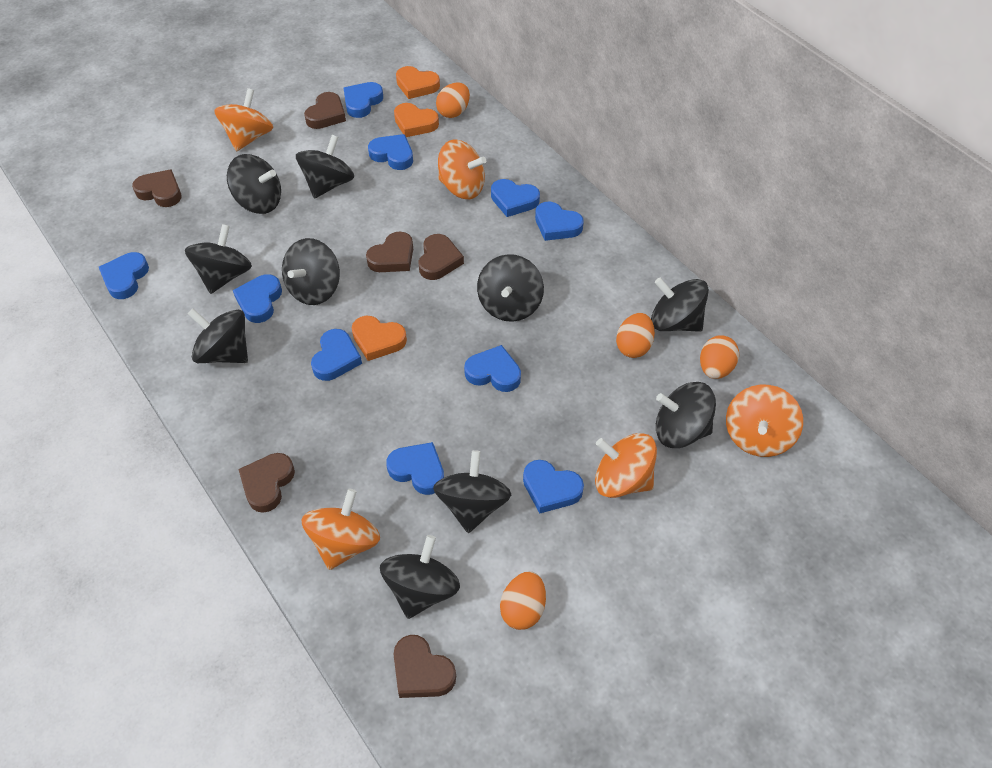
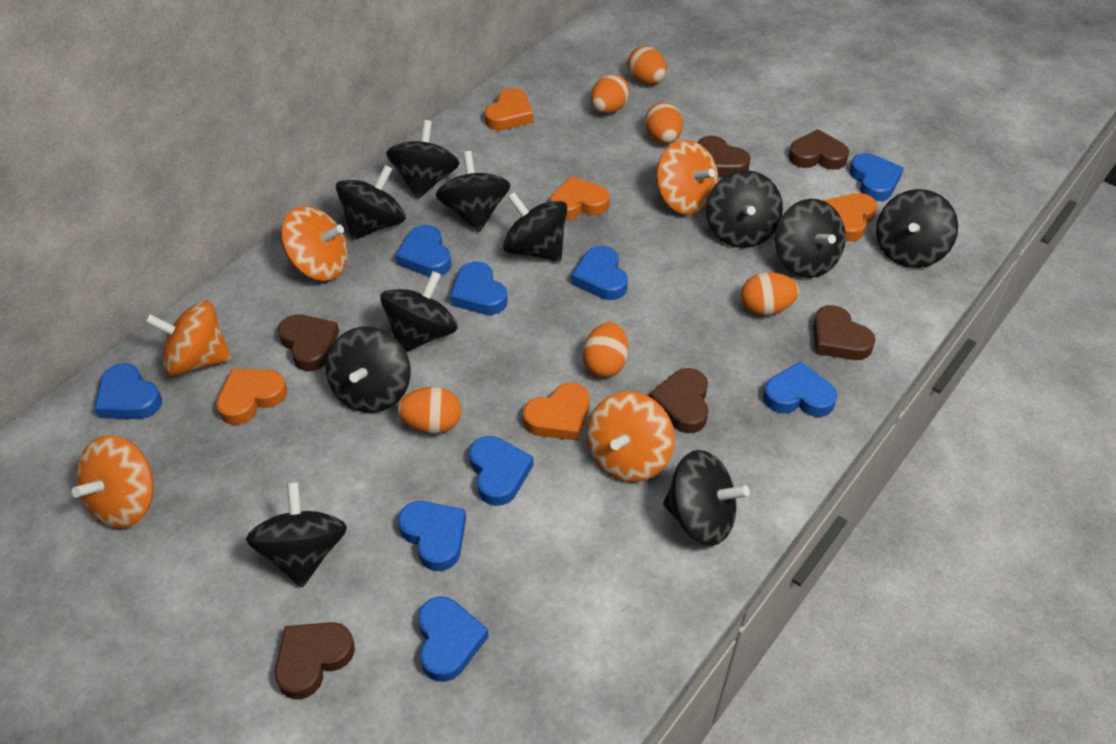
black spinning top: [185,224,252,294] [188,309,248,363] [227,154,281,214] [282,238,340,305] [296,135,354,199] [380,535,460,619] [433,450,511,533] [477,254,544,322] [651,278,709,332] [656,382,716,448] = 10 -> [246,482,347,587] [326,327,411,413] [336,165,406,240] [380,271,458,352] [386,120,460,199] [436,151,510,232] [503,192,567,262] [663,450,750,546] [706,170,783,248] [775,199,846,278] [876,189,958,268] = 11
blue heart: [99,252,149,299] [233,274,282,323] [311,329,362,381] [344,82,383,118] [368,134,413,170] [386,442,444,495] [464,345,521,392] [491,179,540,217] [523,460,584,514] [535,202,584,241] = 10 -> [94,363,162,419] [395,225,451,277] [398,501,466,571] [418,596,489,682] [450,261,508,315] [469,436,533,506] [571,246,628,300] [763,361,837,417] [849,153,904,201] = 9
orange egg: [436,82,470,118] [500,571,546,630] [616,313,655,358] [700,335,739,379] = 4 -> [397,387,461,434] [583,322,628,378] [591,74,630,114] [628,46,667,85] [645,102,683,144] [741,272,799,316] = 6
orange heart: [352,316,407,361] [394,103,439,137] [396,66,440,99] = 3 -> [216,369,287,425] [485,88,533,131] [523,383,590,441] [550,176,610,220] [824,193,878,241] = 5

